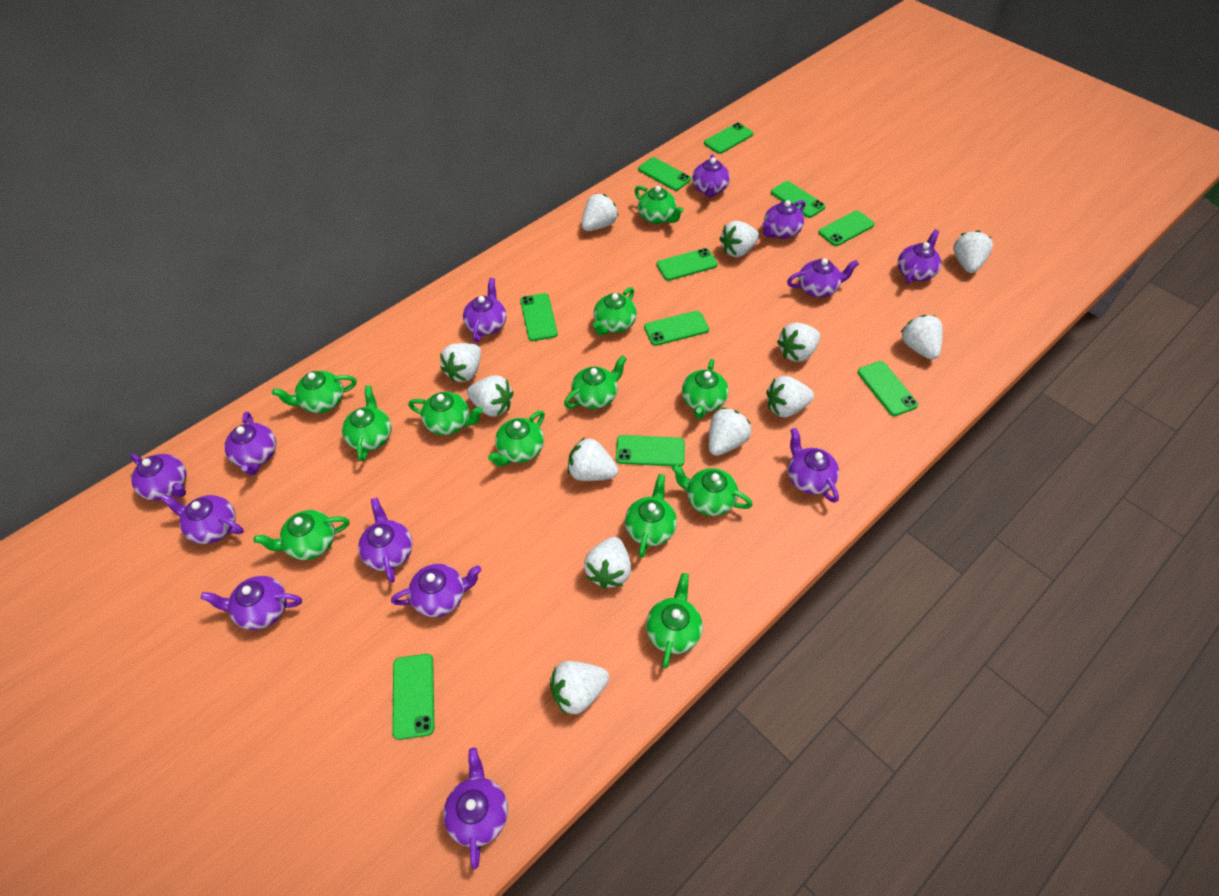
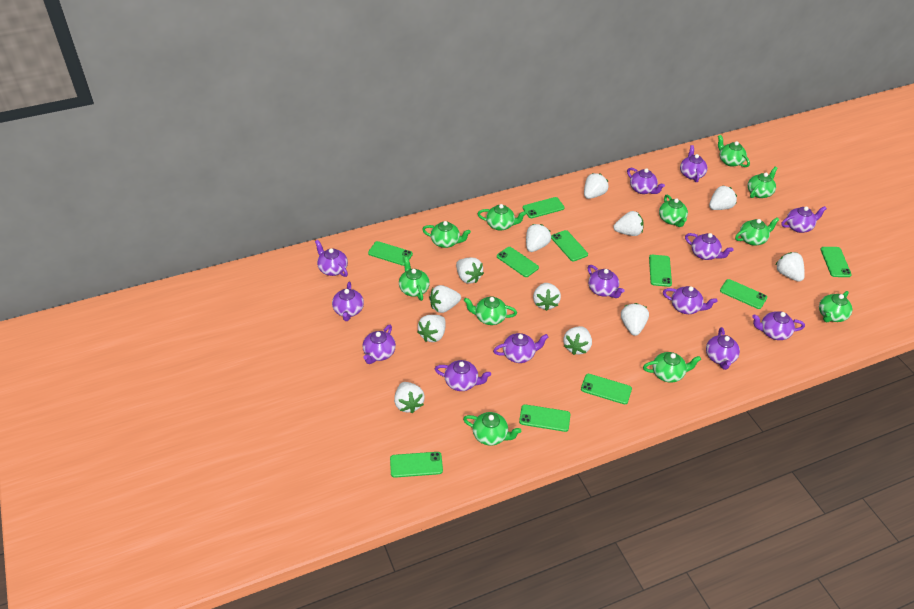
green teapot: [254,510,349,560] [272,371,356,413] [342,385,392,461] [408,392,483,435] [488,410,545,466] [564,355,627,409] [593,287,637,335] [625,474,677,558] [635,186,684,224] [646,573,703,669] [672,464,753,516] [682,359,729,419] = 12 -> [399,257,430,301] [422,221,471,248] [463,412,521,446] [464,296,517,325] [478,204,526,231] [643,352,701,383] [659,195,688,227] [718,135,750,167] [735,218,779,245] [748,167,778,198] [819,291,852,322] = 11

